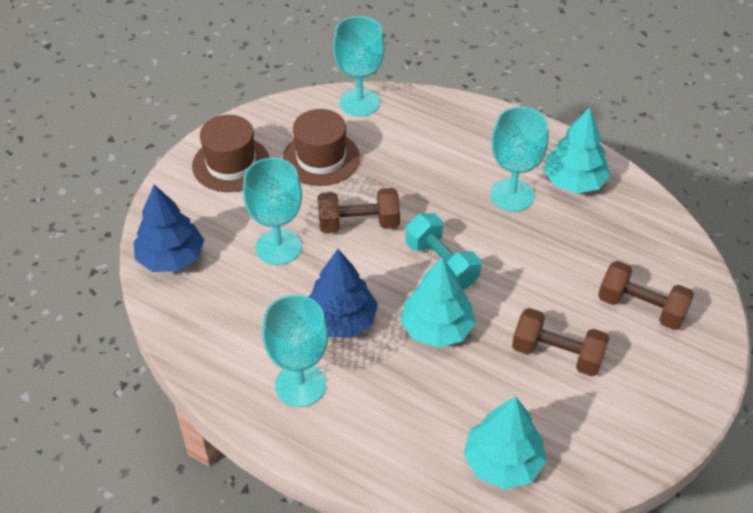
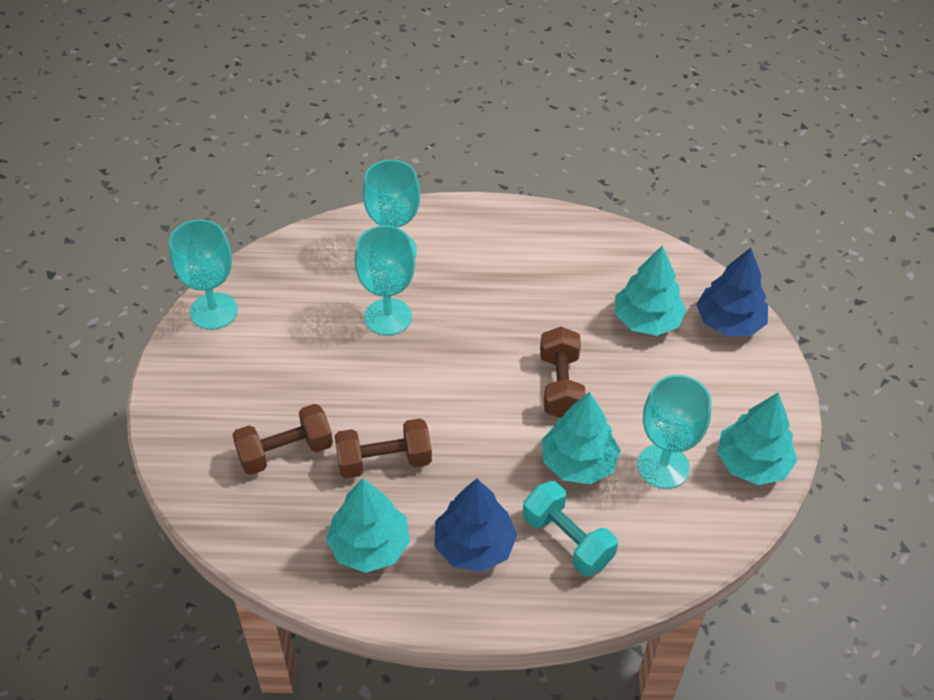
brown hat: [192,115,269,192] [283,109,360,186] = 2 -> none = 0
turquoise tree: [400,257,476,348] [463,396,547,489] [543,107,610,193] = 3 -> [326,478,410,573] [542,392,621,484] [615,245,686,336] [717,393,797,485] = 4

